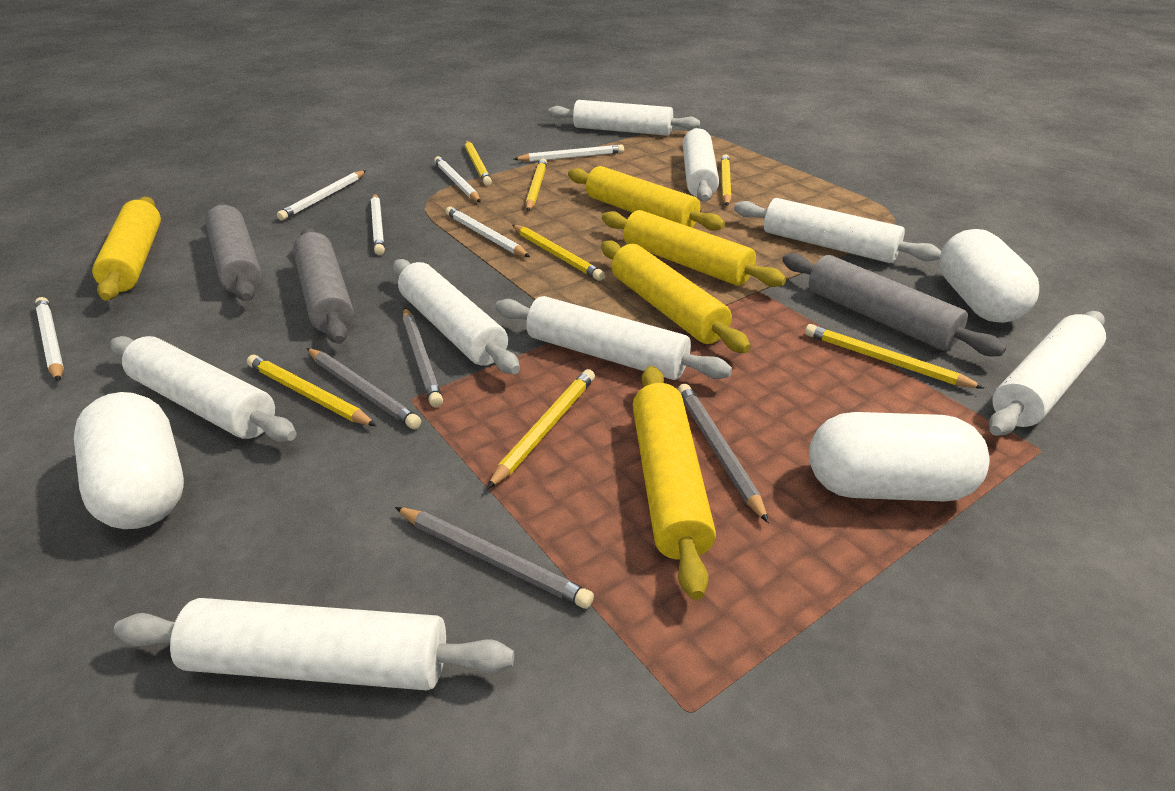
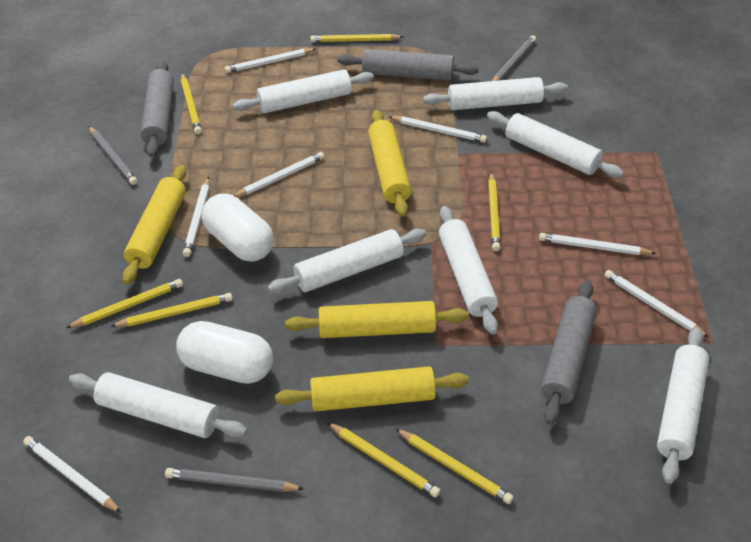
grey pencil: [307,348,421,429] [395,507,594,609] [403,308,443,407] [678,384,769,523] = 4 -> [89,126,137,185] [165,468,304,492] [492,35,536,81] = 3
white capsule: [74,392,184,529] [809,412,990,502] [939,229,1039,323] = 3 -> [176,321,273,384] [202,193,274,262] = 2
white pencil: [35,297,64,382] [277,170,366,220] [371,194,385,255] [434,156,481,202] [445,207,530,257] [514,144,624,162] = 6 -> [23,436,121,513] [183,177,210,257] [225,48,316,73] [234,152,325,197] [389,116,487,143] [539,233,656,255] [604,270,709,338] = 7
white rolling pin: [110,336,297,442] [113,598,514,690] [393,259,520,374] [495,296,732,380] [548,100,700,136] [683,128,719,202] [734,198,941,263] [989,311,1106,436] = 8 -> [69,372,247,438] [233,69,374,113] [268,229,427,294] [423,77,568,110] [439,206,498,335] [487,111,624,178] [657,327,709,484] = 7
yellow rolling pin: [92,197,161,300] [568,166,725,231] [601,241,751,353] [602,210,786,287] [633,366,716,600] = 5 -> [122,165,186,284] [275,366,469,412] [285,301,469,338] [368,110,411,217] = 4

